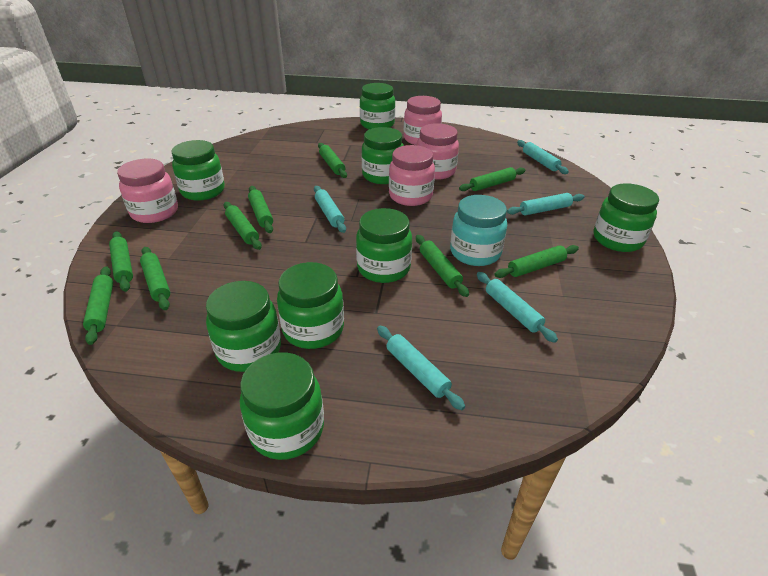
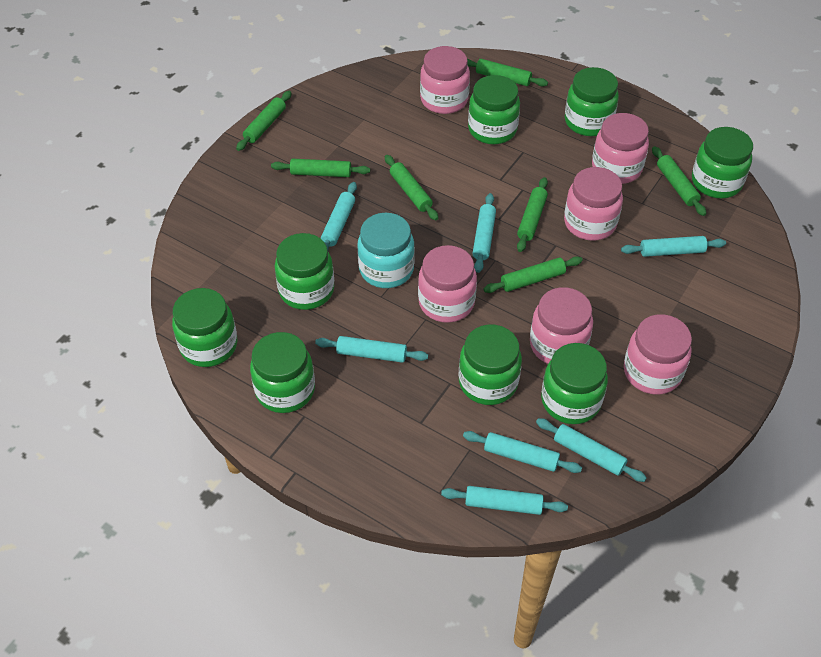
green rolling pin: [83,266,113,345] [109,231,133,292] [140,247,170,310] [223,202,262,250] [248,186,273,233] [318,143,347,178] [416,235,469,297] [459,167,526,191] [494,245,579,278] = 9 -> [236,91,292,151] [271,159,370,177] [385,155,438,220] [467,59,548,87] [483,256,583,293] [517,177,548,252] [652,146,706,216] = 7
pink jar: [117,159,178,223] [389,145,435,206] [404,96,442,145] [417,123,459,180] = 4 -> [418,245,477,323] [420,46,470,114] [530,287,593,364] [564,167,623,241] [592,113,649,184] [624,314,692,395] = 6
turquoise rolling pin: [314,186,346,233] [377,326,465,410] [477,272,558,343] [507,193,584,215] [517,140,569,174] = 5 -> [315,336,428,363] [321,182,357,250] [441,486,568,515] [463,431,582,473] [472,193,496,273] [536,418,647,482] [621,236,726,257] = 7

